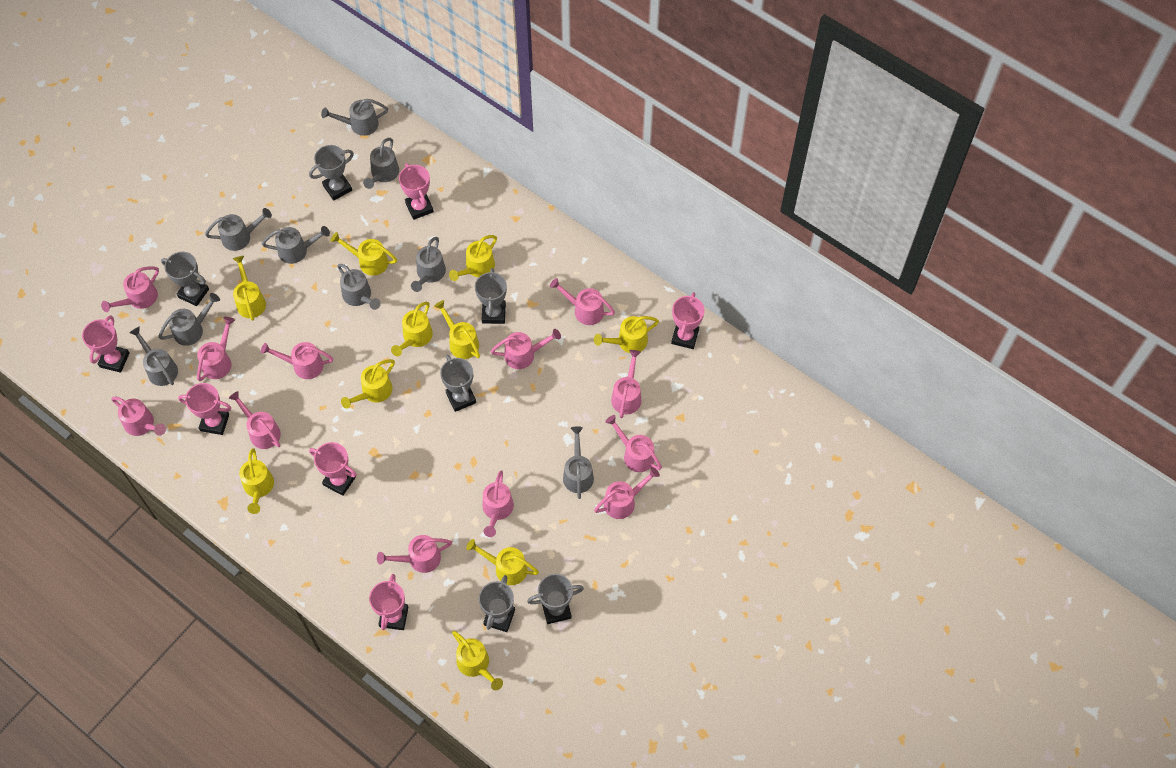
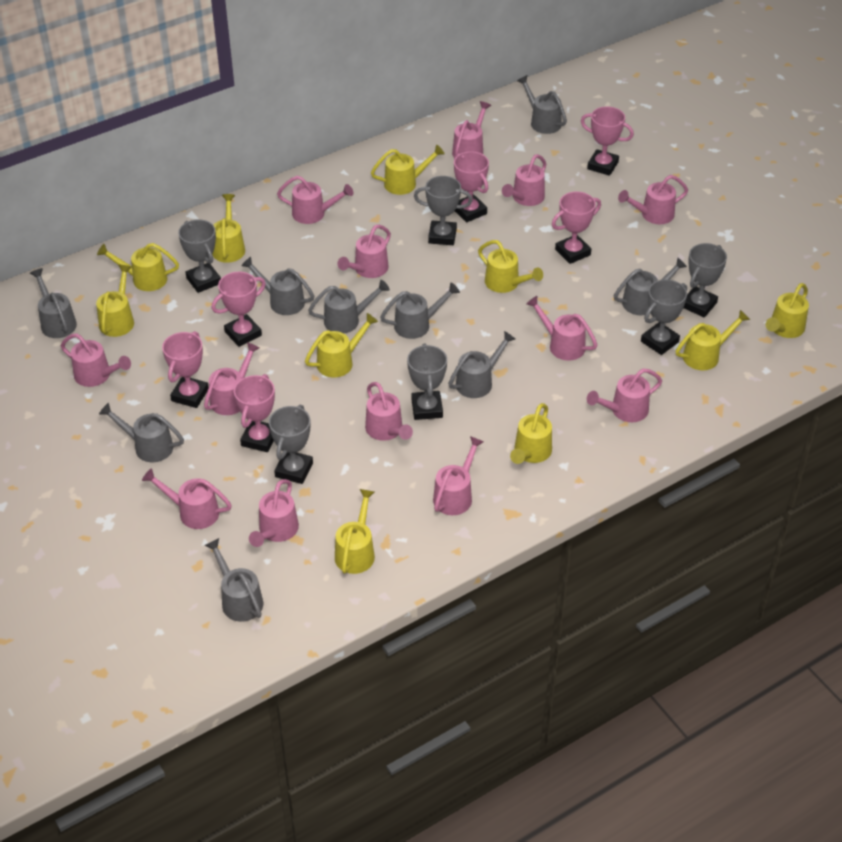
pink watering can: [101,266,159,312] [111,397,166,436] [197,317,235,381] [229,391,281,449] [261,342,333,379] [377,535,452,573] [483,470,514,537] [491,329,561,369] [550,278,615,325] [594,467,660,519] [605,415,662,472] [611,350,641,418] = 12 -> [61,333,131,387] [142,468,232,529] [204,342,260,415] [249,479,299,547] [277,176,353,224] [337,225,391,278] [365,382,413,441] [433,436,484,515] [452,101,491,157] [502,154,546,206] [526,296,597,361] [587,368,662,422] [618,175,688,224] = 13

